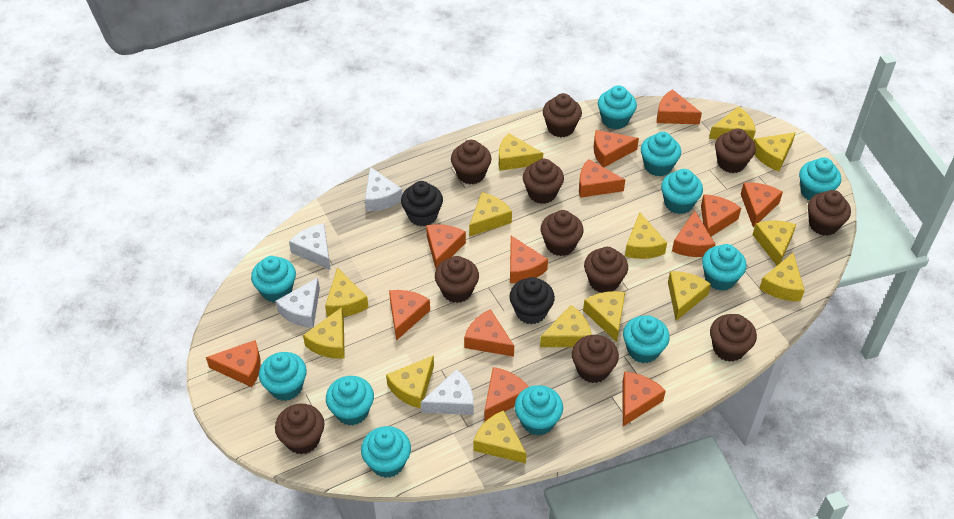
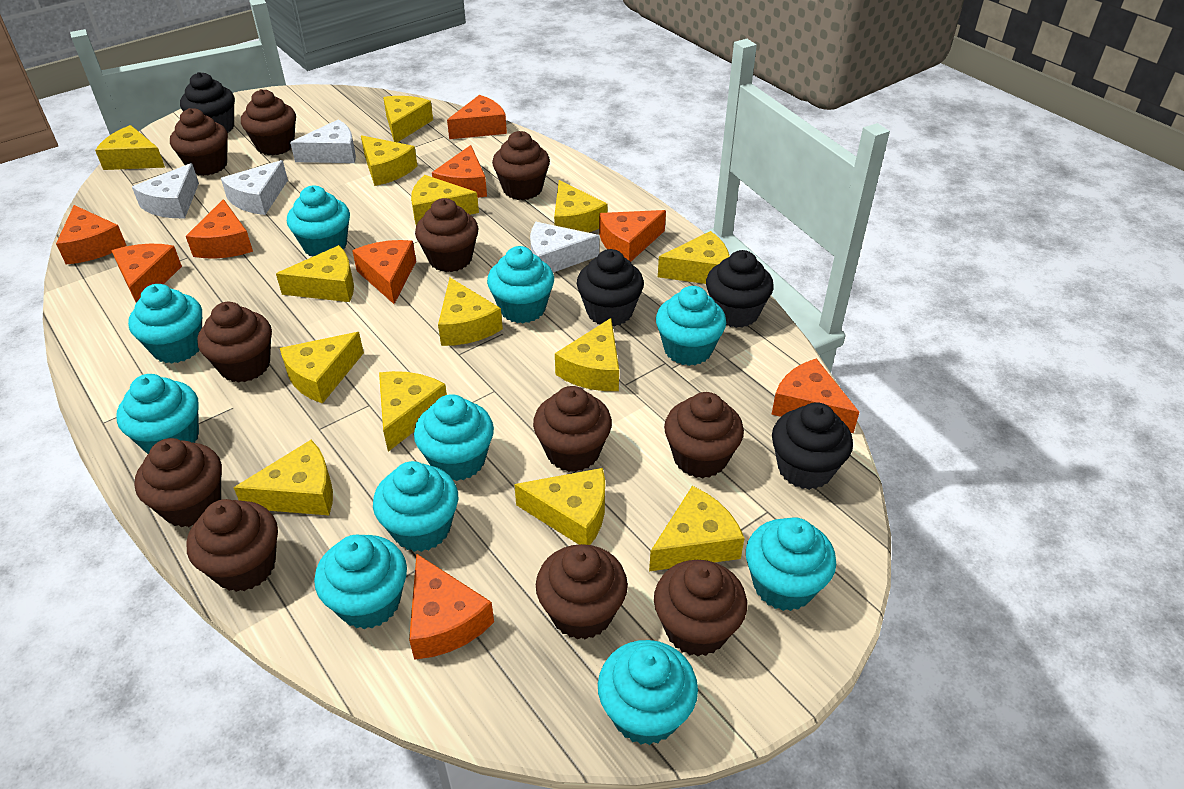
black cupcake: [401,181,443,226] [509,277,555,324] = 2 -> [180,72,235,133] [577,249,644,326] [706,250,774,328] [772,402,853,490] = 4
orange cheese: [206,340,261,387] [389,290,430,341] [426,224,466,269] [464,309,514,357] [484,367,528,421] [510,236,548,283] [579,159,625,198] [594,130,639,167] [622,372,666,426] [657,89,702,124] [672,211,715,257] [701,194,741,236] [741,182,783,228] = 13 -> [56,205,127,265] [112,244,182,303] [186,199,253,258] [352,240,416,304] [409,553,494,660] [432,145,487,198] [447,95,507,139] [599,210,666,262] [771,358,860,433] = 9
turquoise cupcake: [251,256,296,303] [259,352,307,401] [326,376,374,425] [361,426,411,478] [515,385,563,436] [598,85,637,129] [623,316,670,363] [641,132,681,176] [661,169,703,214] [702,244,747,291] [799,158,841,200] = 11 -> [116,374,199,454] [128,284,202,364] [287,185,350,257] [314,535,407,629] [373,461,458,552] [414,394,494,481] [487,246,554,323] [598,640,698,745] [656,286,726,366] [746,517,836,611] = 10

